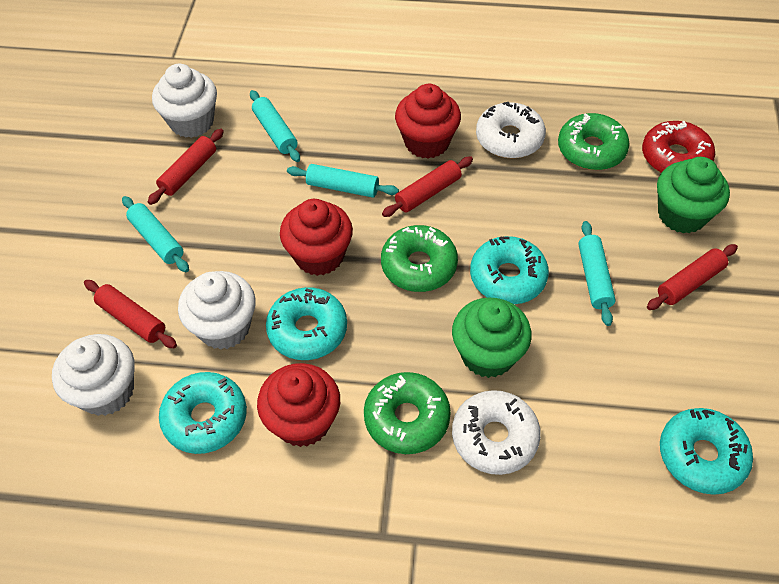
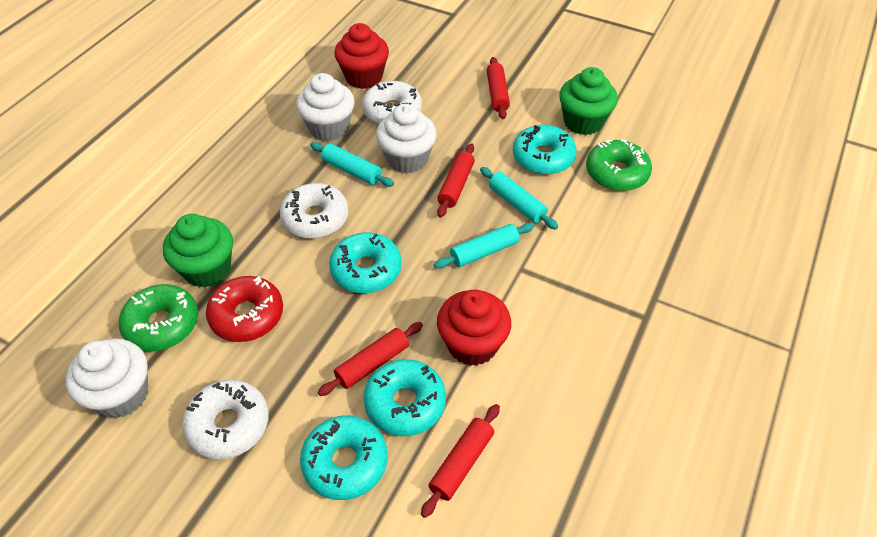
green donut: [364,372,451,454] [381,225,458,292] [558,113,630,170] = 3 -> [119,284,198,351] [586,140,652,191] = 2
red cupcake: [257,363,340,447] [280,199,353,276] [395,84,461,159] = 3 -> [334,23,389,89] [437,290,511,366] = 2
turquoise rolling pin: [122,196,189,272] [250,90,300,162] [287,164,399,198] [578,221,616,326] = 4 -> [310,142,394,187] [434,223,534,269] [480,167,558,230] = 3
white donut: [452,390,541,475] [476,102,546,158] = 2 -> [182,380,269,460] [280,183,349,239] [362,81,422,124] = 3

